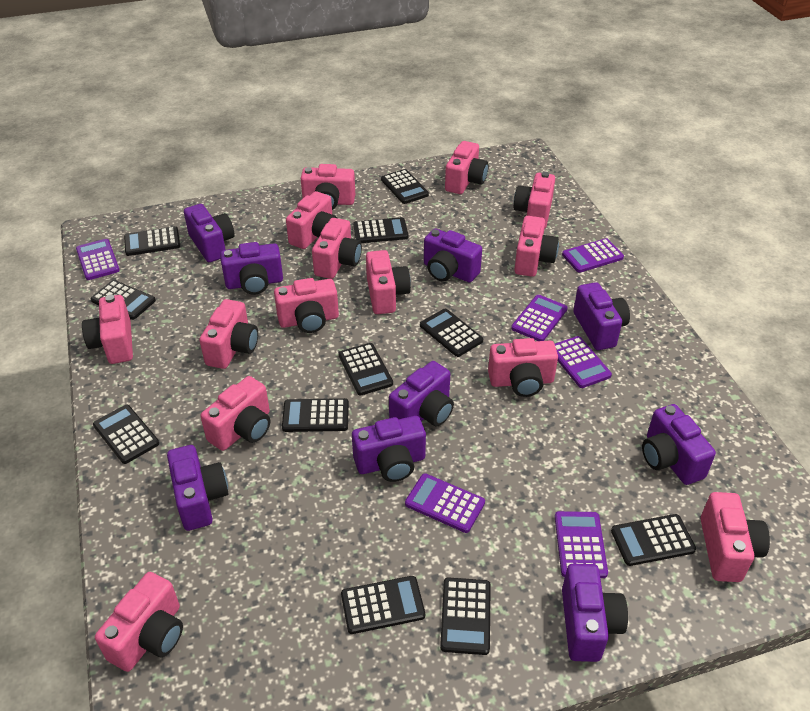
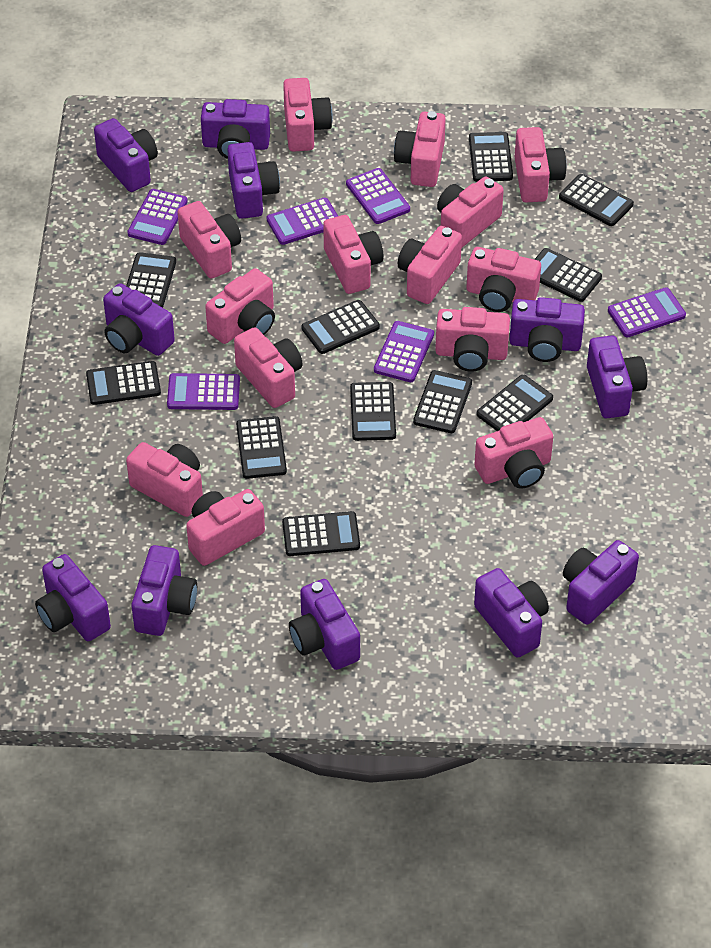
purple camera: [167,445,229,531] [184,204,235,262] [220,242,283,295] [352,416,426,482] [389,361,454,426] [424,229,482,283] [562,564,628,662] [573,282,630,350] [642,404,716,485] = 9 -> [35,554,111,641] [94,118,158,192] [103,283,175,356] [131,545,197,636] [201,99,270,159] [227,142,280,219] [289,579,360,670] [474,568,549,658] [509,297,585,362] [563,540,639,625] [587,335,647,418] = 11

